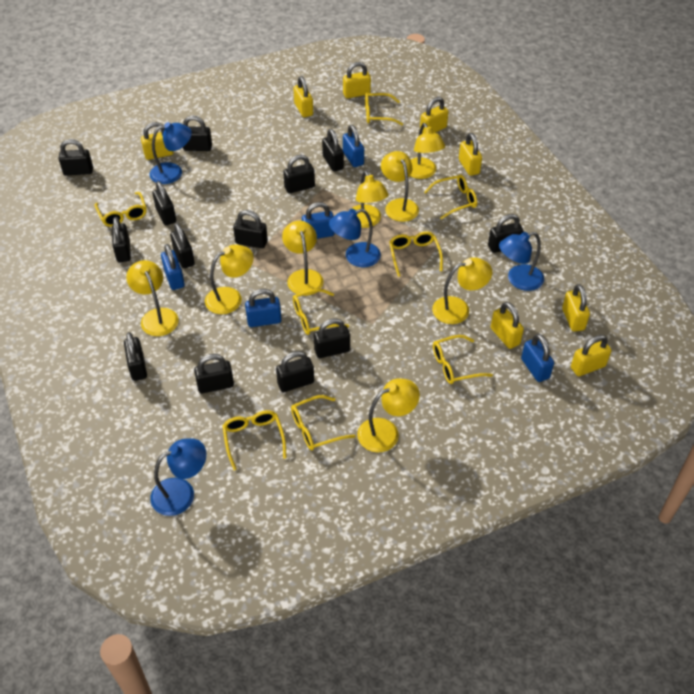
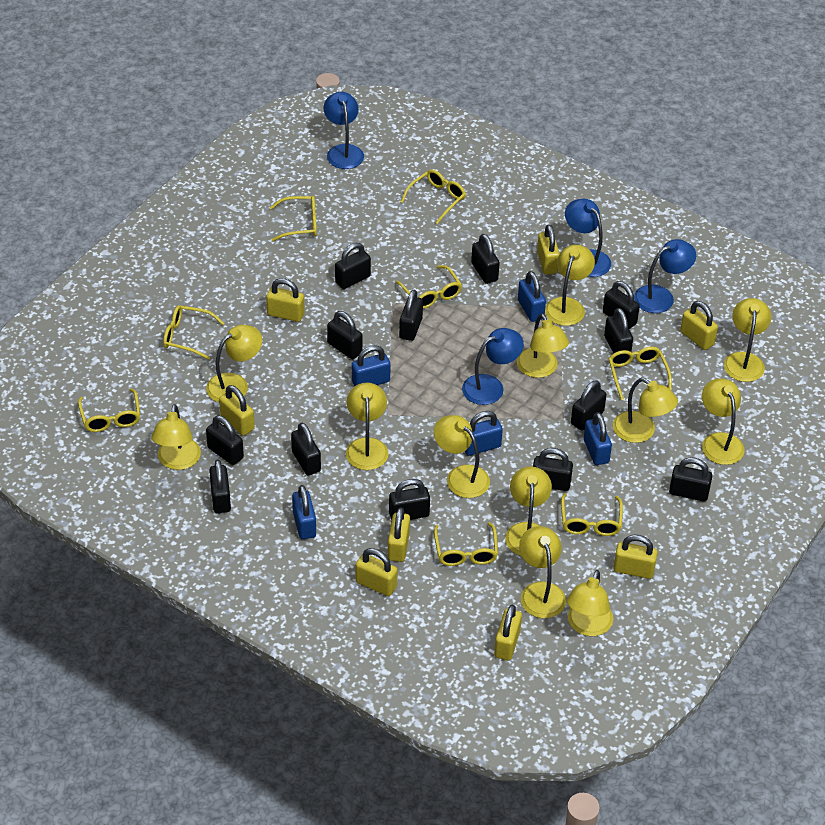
yellow lamp: [126,260,179,336] [205,245,253,314] [282,221,324,296] [351,171,389,228] [357,378,420,452] [381,151,419,222] [410,123,445,179] [432,257,492,324] = 8 -> [151,404,201,470] [206,325,262,403] [346,382,388,470] [434,415,490,498] [505,466,552,556] [517,313,569,378] [519,526,566,618] [545,245,595,326] [567,570,613,636] [613,378,678,443] [702,378,744,465] [724,298,771,382] = 12

